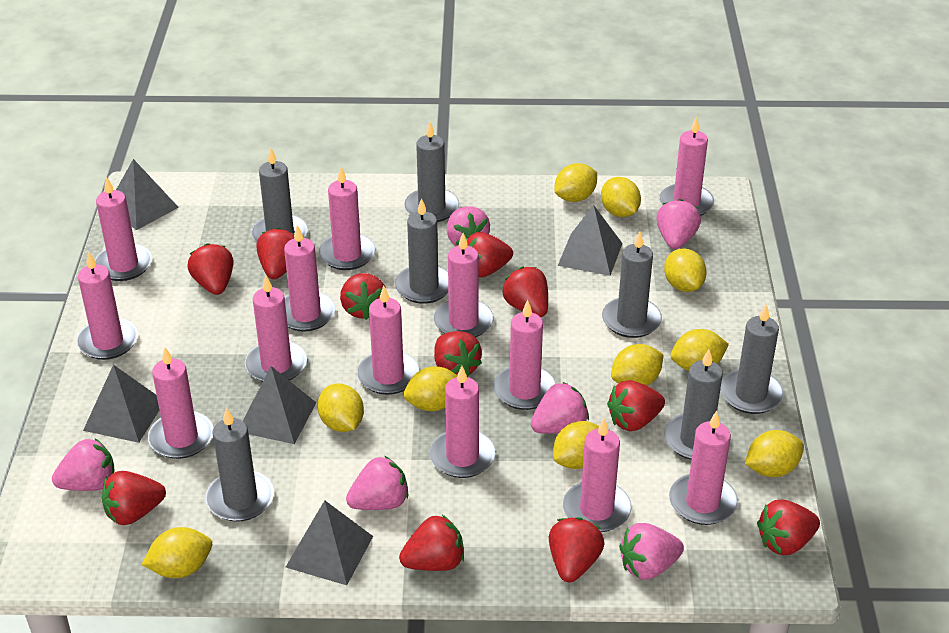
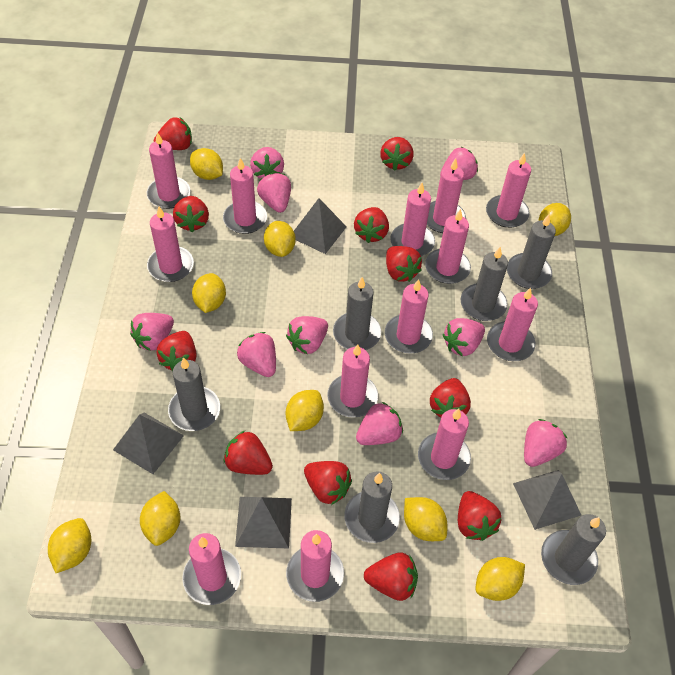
grey candle: [206,407,274,522] [252,148,308,242] [395,198,448,304] [404,122,459,222] [602,231,662,338] [664,349,724,460] [720,304,784,414] = 7 -> [168,357,220,431] [333,277,381,350] [344,471,400,543] [461,247,508,321] [507,215,556,289] [541,514,606,585] = 6
grey pyramid: [83,365,159,443] [116,159,179,230] [243,366,316,444] [286,500,373,585] [558,205,623,276] = 5 -> [113,413,184,474] [235,497,292,549] [294,198,347,254] [513,470,581,530] = 4
pink strawberry: [52,438,114,491] [346,456,409,510] [447,206,490,246] [531,382,589,434] [619,523,684,580] [656,199,701,249] = 6 -> [130,313,174,351] [237,332,276,377] [250,147,284,179] [257,173,291,213] [286,316,328,355] [356,402,403,445] [440,147,478,180] [443,318,485,356] [524,419,567,467] = 9
yellow lemon: [142,527,212,578] [317,384,364,432] [403,367,457,411] [553,421,599,469] [554,163,597,202] [601,177,641,217] [611,344,664,386] [664,248,707,292] [671,329,729,371] [745,430,804,477] = 10 -> [48,518,91,573] [140,491,180,546] [190,148,223,180] [192,273,226,313] [264,221,296,257] [285,390,324,431] [404,497,447,541] [475,557,525,601] [539,203,571,236] = 9

